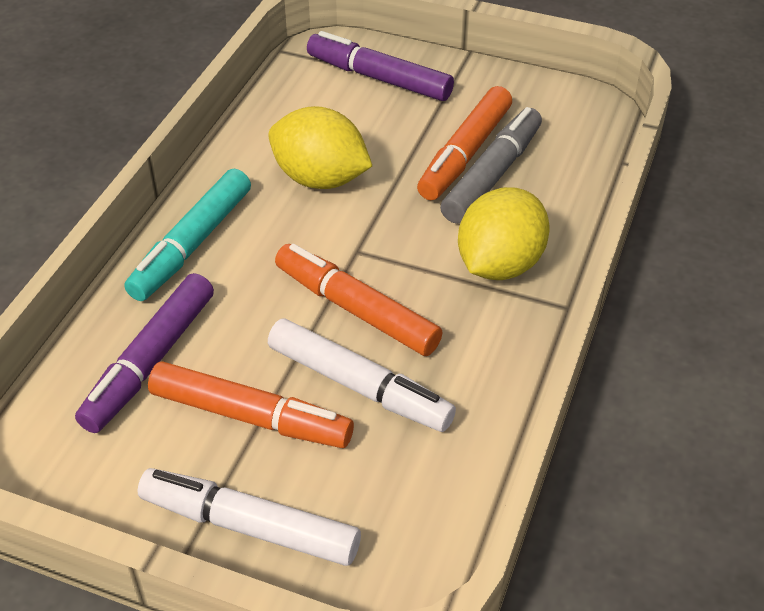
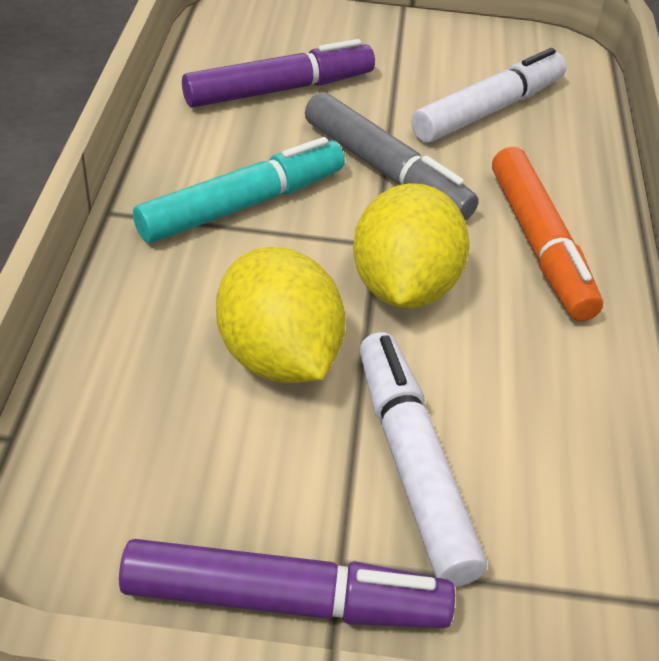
orange marker: [148,361,354,448] [275,244,442,356] [417,86,512,200] = 3 -> [492,147,603,321] = 1

